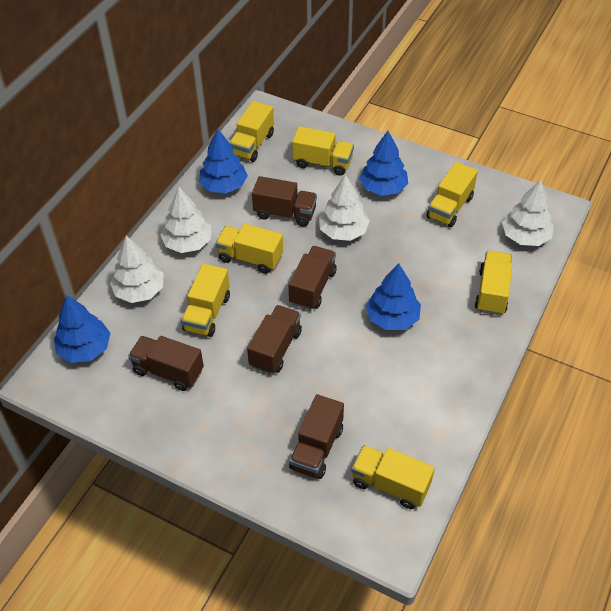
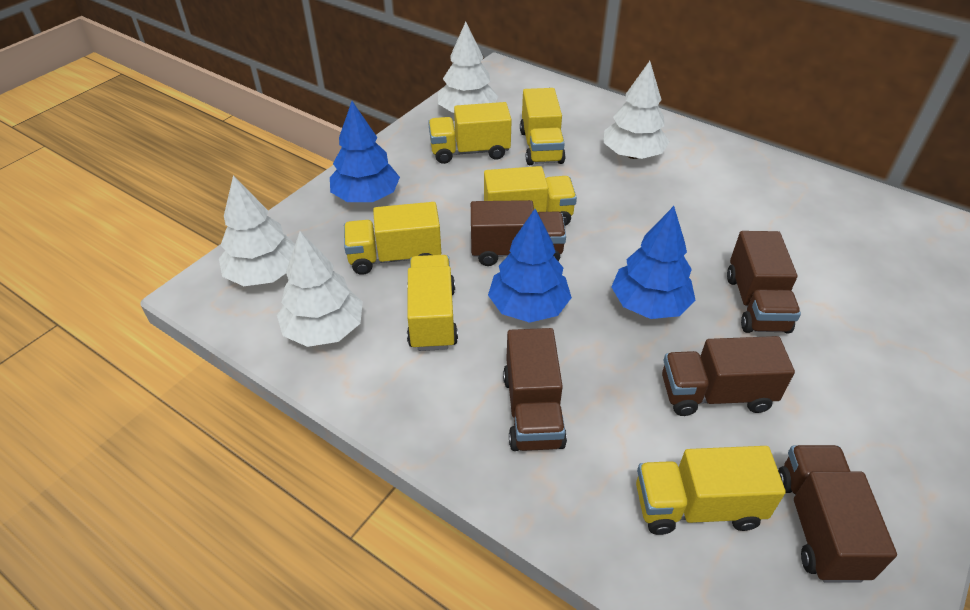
blue tree: [54,295,111,363] [199,128,248,193] [359,131,408,196] [366,263,421,330] = 4 -> [330,101,400,202] [488,209,572,323] [611,206,696,319] = 3
yellow truck: [181,264,230,337] [215,224,283,274] [229,101,274,162] [292,126,354,176] [351,445,435,509] [426,162,478,227] [475,251,512,315] = 7 -> [344,202,441,275] [407,255,458,351] [428,102,512,164] [484,166,577,226] [520,88,566,165] [636,446,786,535] = 6

